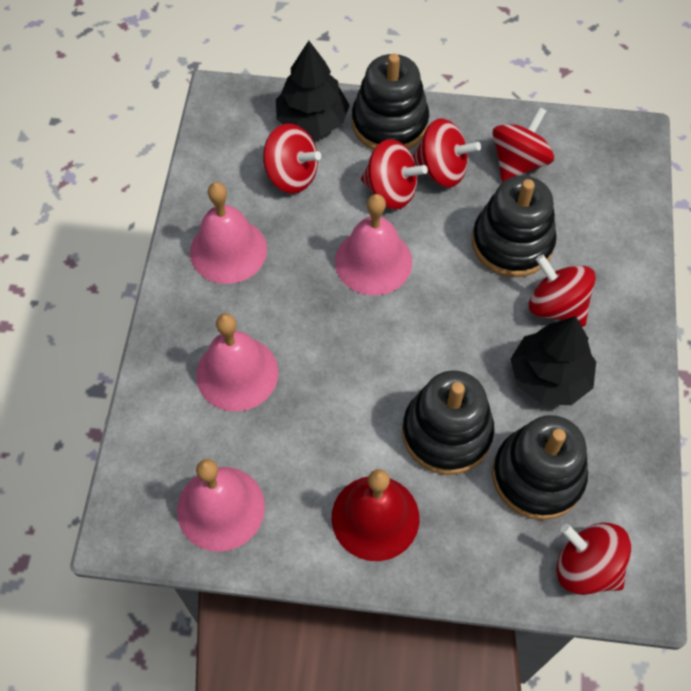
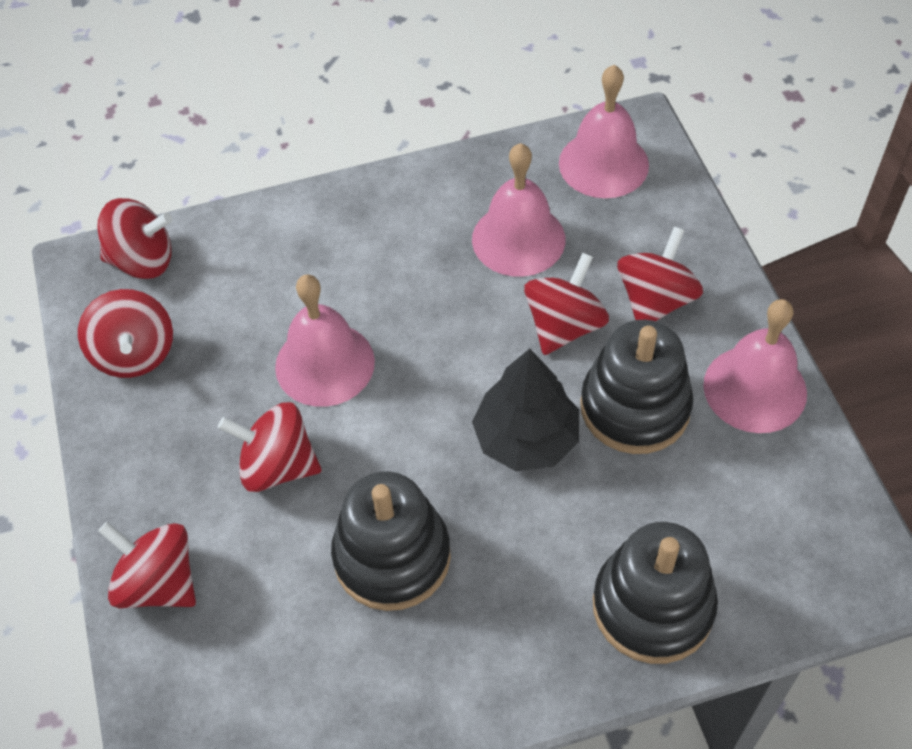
black stacking toy: [352,54,429,150] [402,370,494,475] [472,176,557,277] [492,415,588,520] = 4 -> [331,471,451,611] [580,320,693,454] [593,522,718,664] = 3
black tree: [276,41,350,137] [511,316,596,405] = 2 -> [472,349,579,471] = 1
red bell: [332,469,419,561] = 1 -> none = 0

